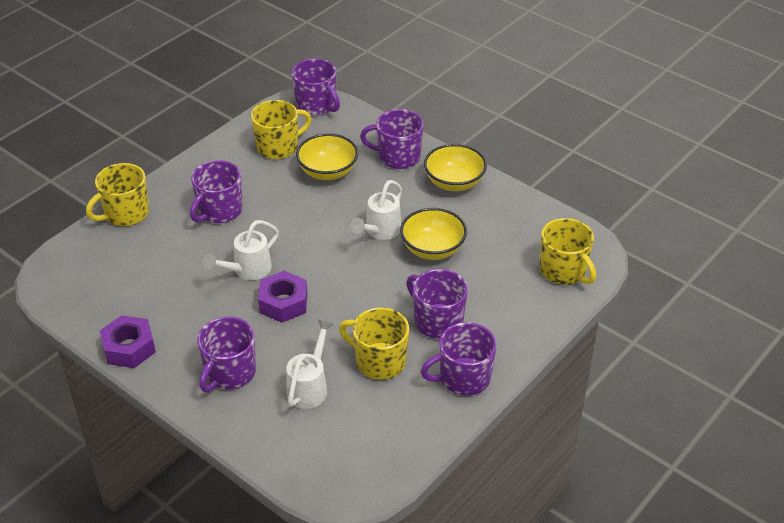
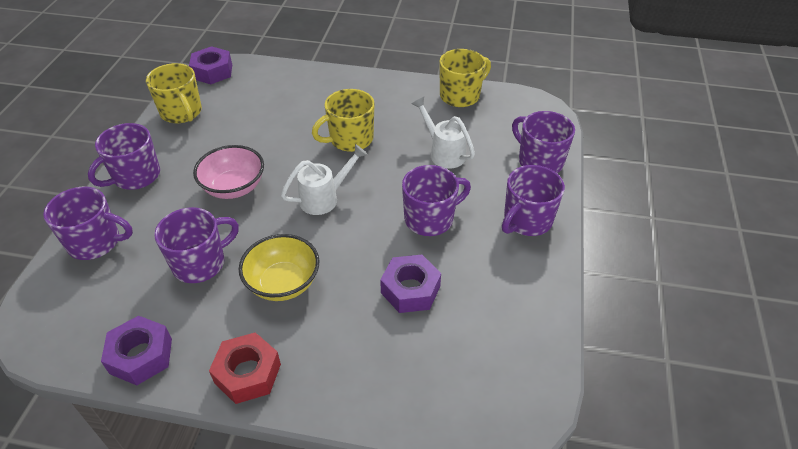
pink bowl: none = 0 -> [193,145,264,199] = 1
purple nut: [100,315,156,368] [258,271,307,323] = 2 -> [101,316,172,385] [189,46,232,84] [380,255,441,313] = 3
red nut: none = 0 -> [209,332,281,404] = 1
white watering can: [203,220,279,280] [286,319,333,409] [351,180,402,240] = 3 -> [281,144,368,215] [412,97,475,169] = 2
yellow bowl: [296,133,358,180] [400,208,467,260] [424,144,487,191] = 3 -> [239,234,319,301] = 1
yellow mug: [86,163,149,226] [251,100,312,159] [339,307,409,380] [540,218,596,285] = 4 -> [146,63,202,123] [312,89,375,152] [439,49,491,107] = 3

